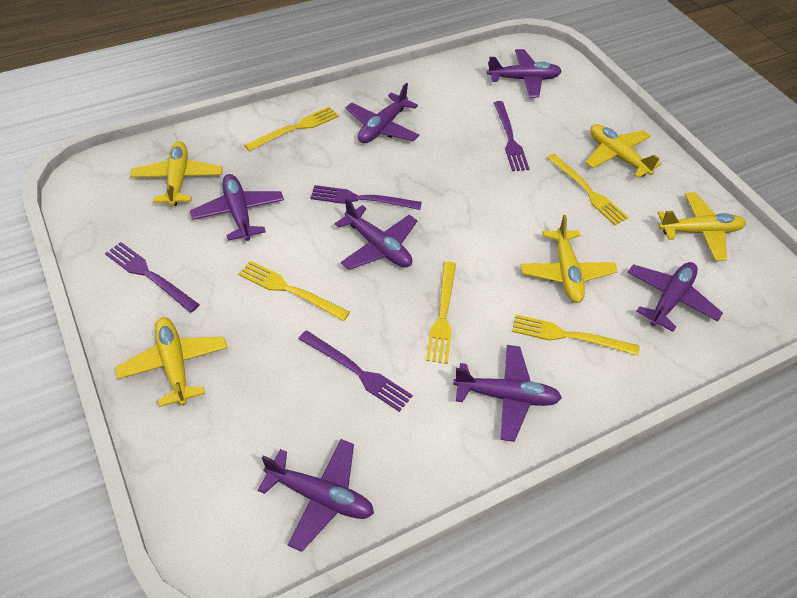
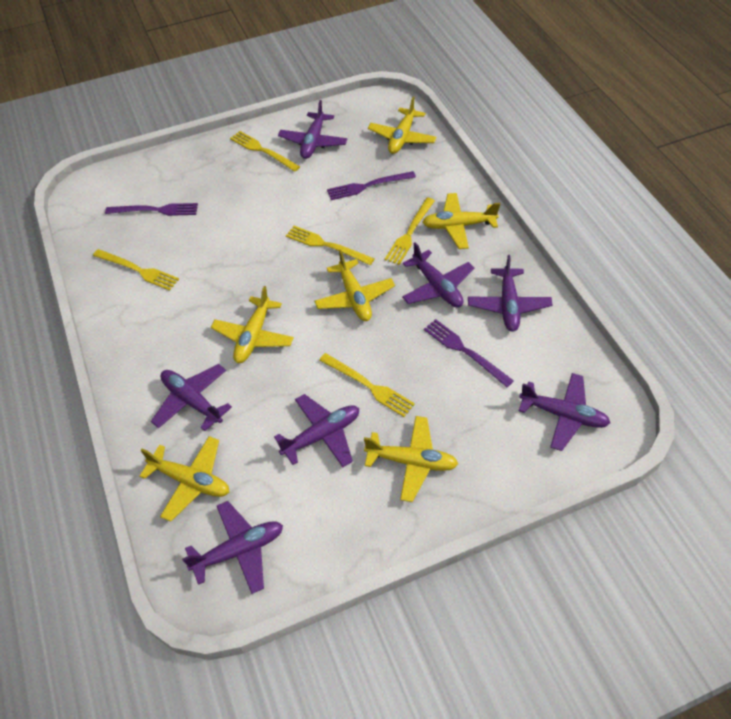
purple fork: [105,242,200,313] [298,330,413,412] [311,185,422,210] [494,101,529,171] = 4 -> [105,203,198,216] [327,171,416,200] [424,319,514,387] = 3
yellow plane: [115,317,227,407] [130,141,223,206] [521,215,618,303] [585,124,662,178] [658,192,746,261] = 5 -> [140,436,229,522] [211,286,294,363] [314,250,395,321] [364,416,458,502] [368,96,437,154] [422,193,500,249] = 6

